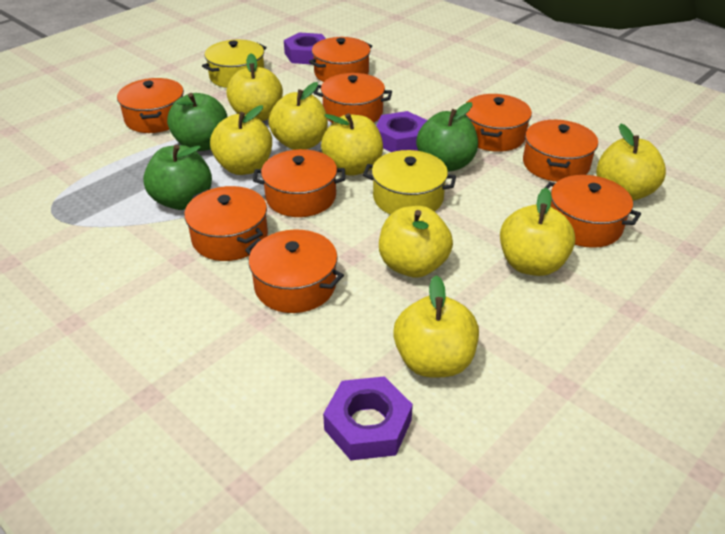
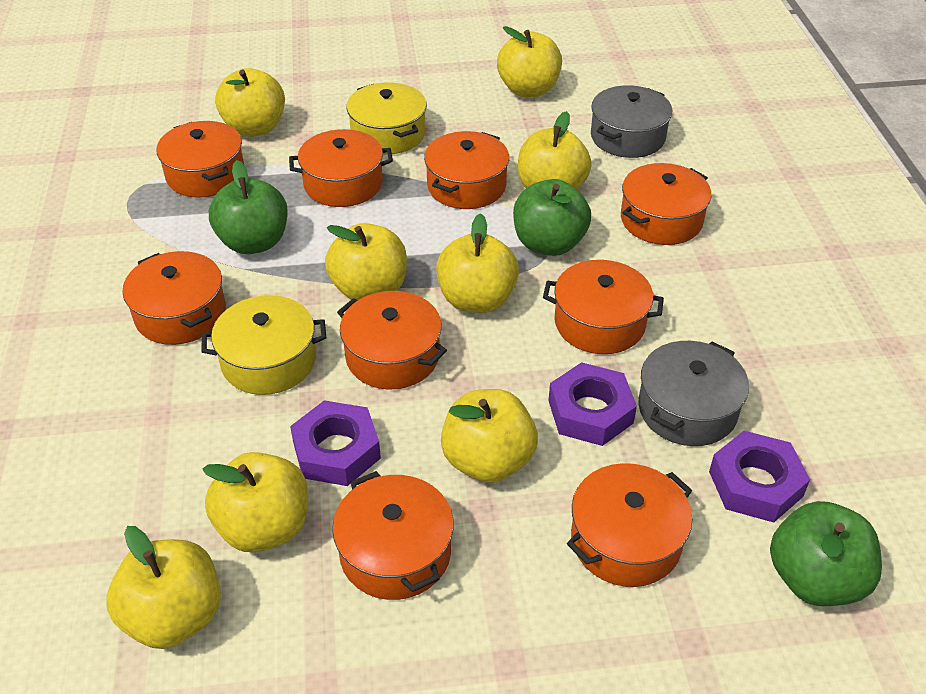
grey pot: none = 0 -> [591,85,672,158] [638,341,749,446] = 2

